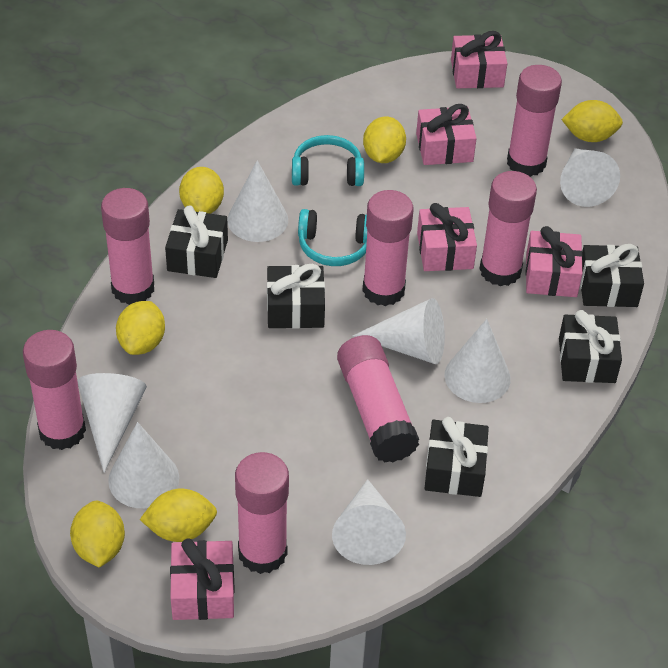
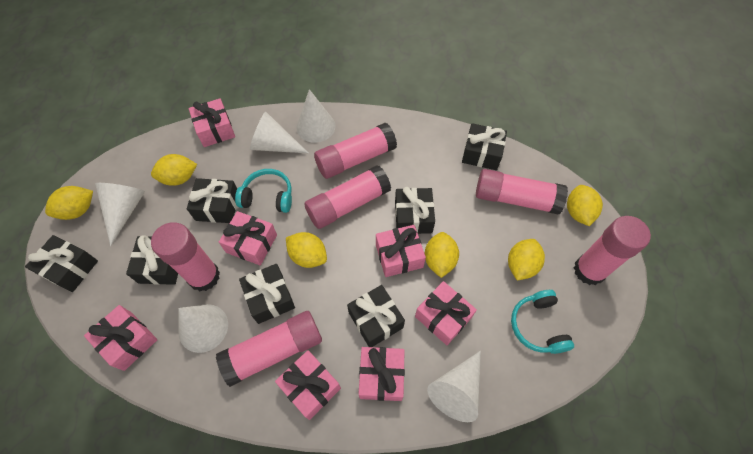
black gift: [165,205,228,278] [267,264,325,329] [424,417,489,497] [559,310,622,383] [580,244,644,307] = 5 -> [25,235,98,292] [126,235,178,285] [187,178,237,223] [239,264,295,324] [347,285,405,347] [395,187,435,234] [462,123,507,170] = 7
pink gift: [170,538,235,620] [416,104,477,165] [417,203,477,271] [451,31,507,88] [526,226,583,297] = 5 -> [84,305,157,371] [189,99,235,147] [219,211,277,265] [275,350,341,420] [359,347,405,401] [376,225,426,277] [415,281,477,345] = 7
pink glue stick: [23,330,86,450] [101,188,154,305] [235,452,289,574] [337,335,419,462] [362,190,414,306] [479,171,537,286] [507,65,562,177] = 7 -> [151,222,220,291] [216,311,322,387] [304,165,391,229] [314,123,397,179] [476,169,568,215] [574,216,651,285] = 6
white cone: [77,373,147,473] [108,422,179,508] [227,160,288,242] [332,479,406,565] [353,298,445,364] [444,319,511,403] [560,148,620,207] = 7 -> [95,183,145,246] [179,304,228,353] [250,112,309,153] [296,89,336,143] [427,351,481,422] = 5

